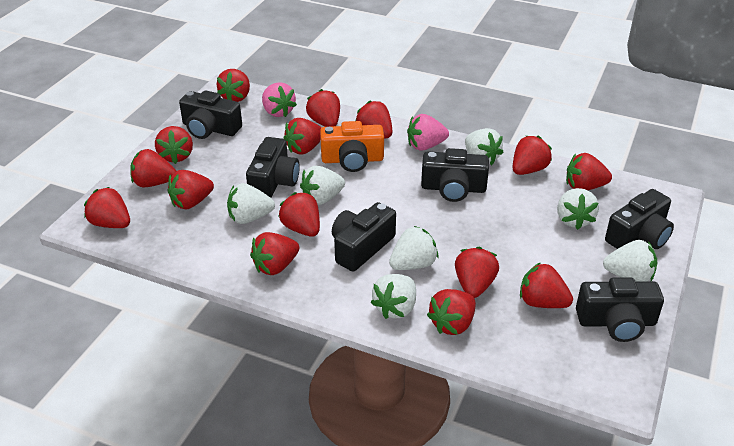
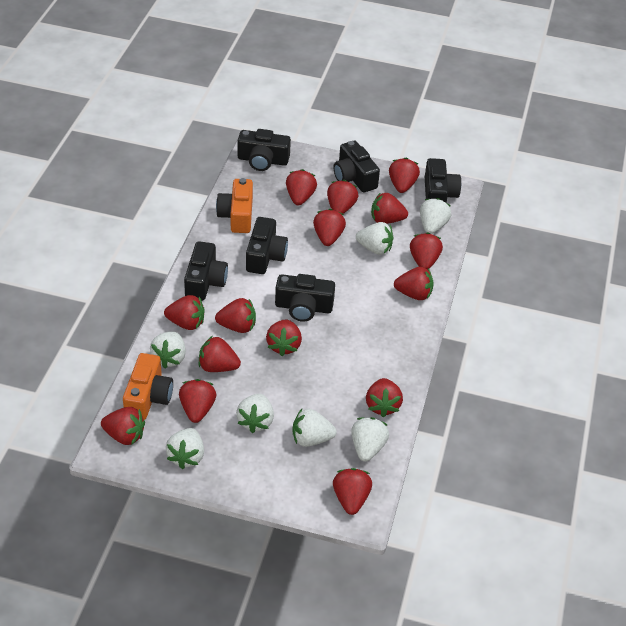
orange camera: [320,121,384,172] = 1 -> [123,353,173,420] [216,178,253,233] = 2
pink strawberry: [262,82,297,117] [407,114,449,151] = 2 -> none = 0

